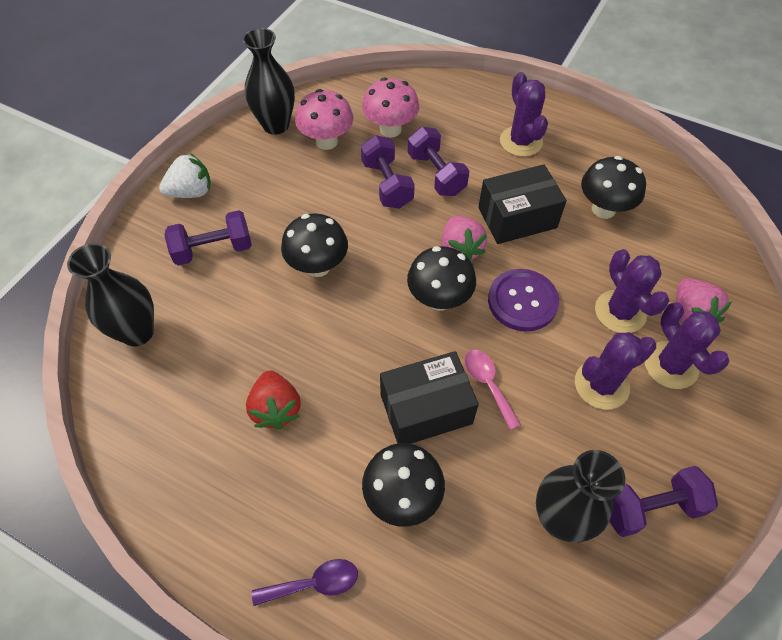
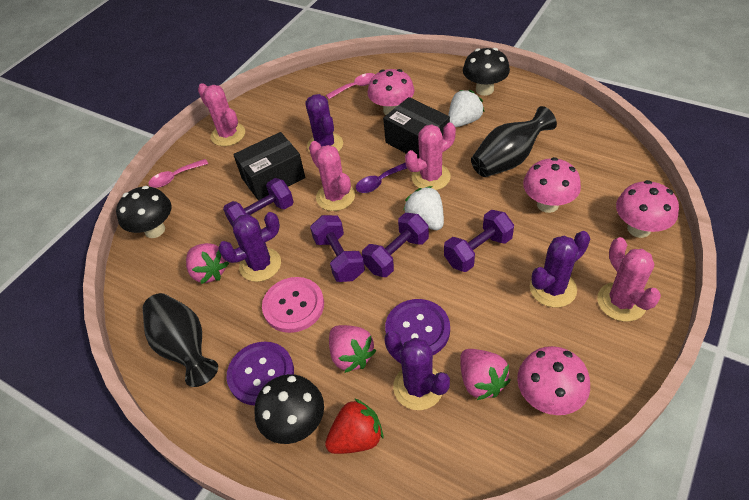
black mushroom: [281,214,348,277] [362,443,445,527] [407,246,476,311] [581,156,646,219] = 4 -> [116,186,171,238] [254,374,324,444] [463,48,510,96] = 3
black vase: [67,243,154,346] [242,28,295,135] [536,450,625,543] = 3 -> [143,293,218,387] [471,106,557,177] = 2
pink button: none = 0 -> [262,277,324,333] = 1
pink cactus: none = 0 -> [198,83,245,146] [309,141,355,211] [405,123,456,190] [597,237,661,322] = 4
pink mushroom: [295,89,353,150] [362,78,419,138] = 2 -> [368,69,414,115] [517,346,590,415] [523,157,581,213] [616,180,679,238] = 4
pink spoon: [465,350,521,430] = 1 -> [148,159,208,188] [326,73,375,99] = 2
pink strawberry: [441,216,487,261] [676,278,732,323] = 2 -> [186,243,229,284] [329,325,376,373] [460,349,510,400] = 3
purple button: [488,269,559,331] = 1 -> [227,342,294,405] [385,299,450,355] = 2
white strawberry: [159,153,211,198] = 1 -> [403,186,444,230] [448,90,484,127] = 2

